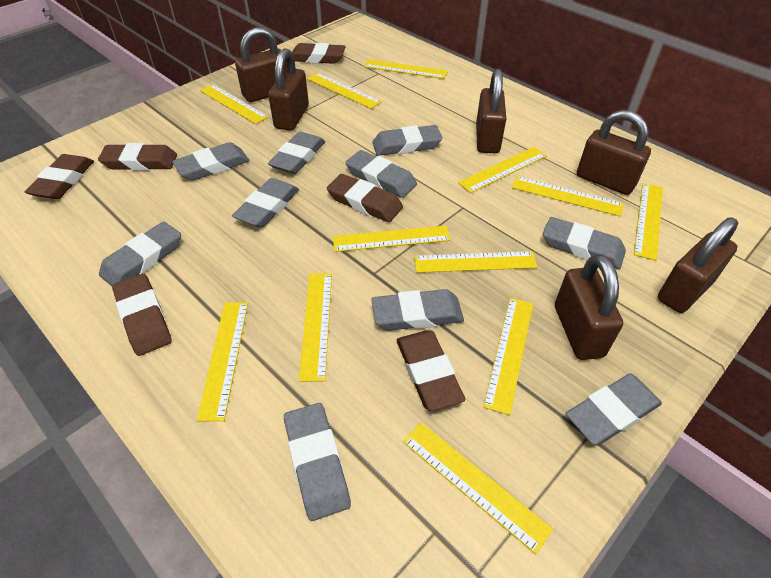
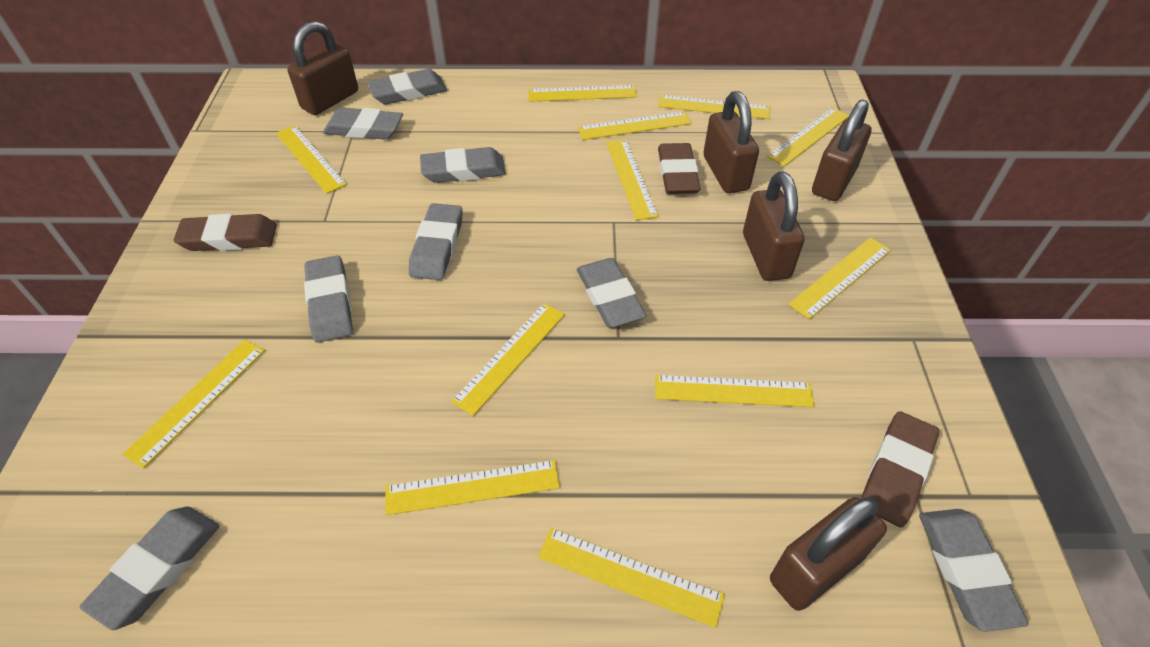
brown eraser: [25,154,94,199] [98,143,177,170] [112,274,172,356] [292,43,346,64] [327,174,403,222] [397,330,465,411] = 6 -> [174,214,277,251] [658,143,701,194] [861,411,939,528] = 3
brown padlock: [235,27,287,102] [268,48,309,131] [476,69,506,153] [555,254,623,360] [577,110,651,195] [658,217,738,313] = 6 -> [287,21,358,115] [703,91,759,193] [743,171,805,281] [770,497,887,611] [812,99,872,201] = 5
grey eraser: [99,221,181,286] [172,142,249,181] [232,178,299,228] [268,132,325,174] [284,403,351,521] [345,150,417,198] [371,289,464,331] [372,125,443,156] [543,217,626,269] [566,373,662,446] = 10 -> [80,507,219,630] [304,255,353,343] [323,107,403,140] [367,69,447,104] [409,203,463,280] [420,147,506,183] [577,258,646,328] [919,509,1029,632] = 8

